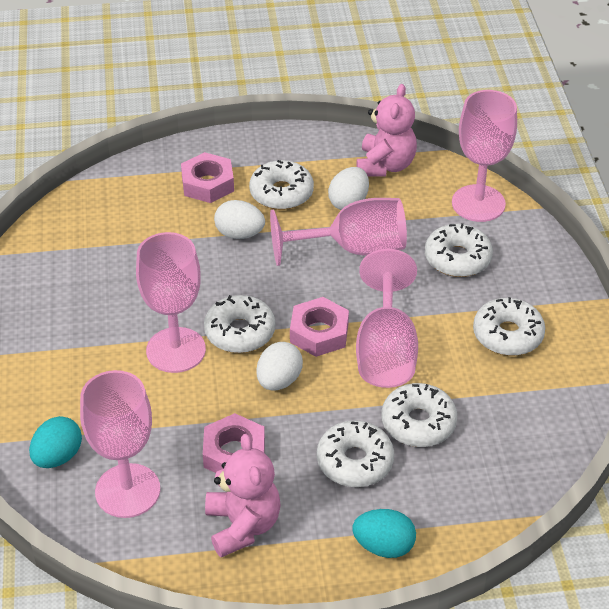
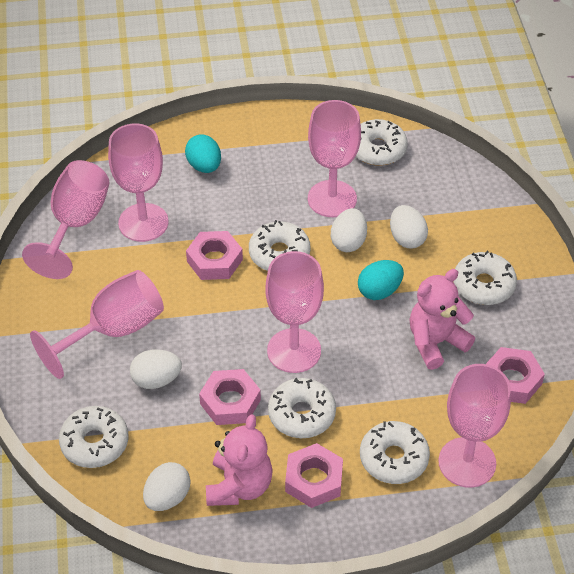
pink goblet: [80,370,160,518] [136,232,206,373] [270,198,407,266] [356,249,418,388] [452,90,517,222] = 5 -> [22,160,109,279] [30,270,164,379] [108,124,169,242] [265,251,324,373] [308,100,361,217] [438,364,511,488] = 6
pink nut: [181,152,234,203] [203,413,265,473] [290,297,349,357] = 3 -> [186,231,243,280] [199,369,261,425] [285,443,343,508] [486,347,545,404] = 4
white egg: [214,200,265,239] [256,342,303,391] [328,167,369,210] = 3 -> [130,349,182,389] [143,462,191,511] [331,208,367,252] [390,205,428,249] = 4

